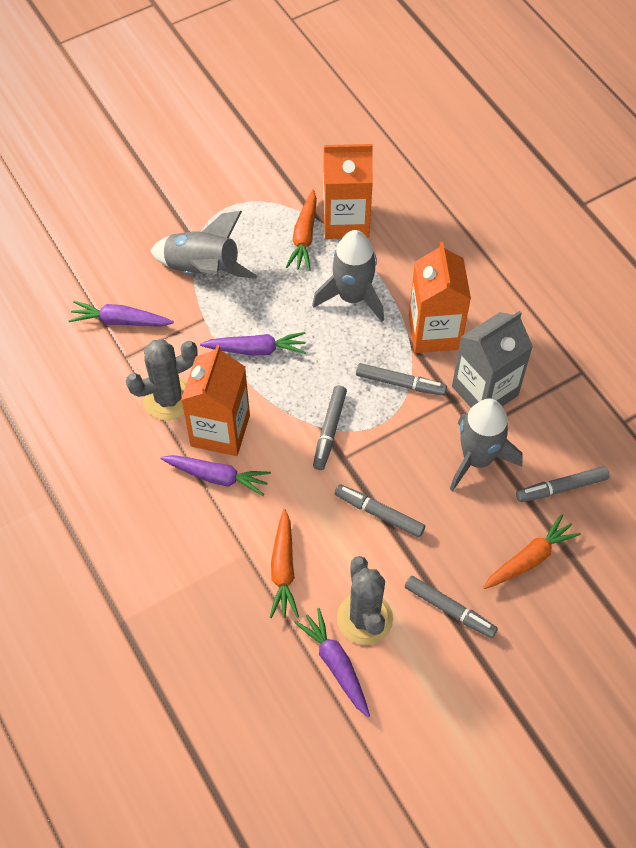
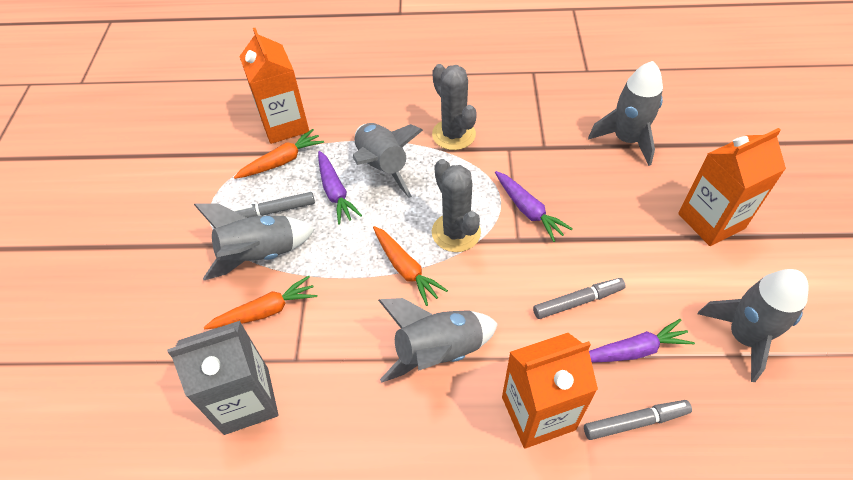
grey marker: [313,385,347,470] [335,484,425,537] [356,363,447,396] [405,576,498,638] [516,466,610,502] = 5 -> [232,192,315,218] [533,278,626,319] [584,400,692,440] = 3
grey rocket: [150,211,257,279] [312,230,384,322] [450,399,523,491] = 3 -> [194,203,315,280] [353,123,423,198] [378,298,498,383] [588,61,663,166] [698,269,809,382] = 5
purple carrot: [69,301,174,326] [160,455,271,496] [200,332,306,356] [294,608,370,717] = 4 -> [318,151,362,225] [495,171,573,242] [589,319,695,363] = 3

